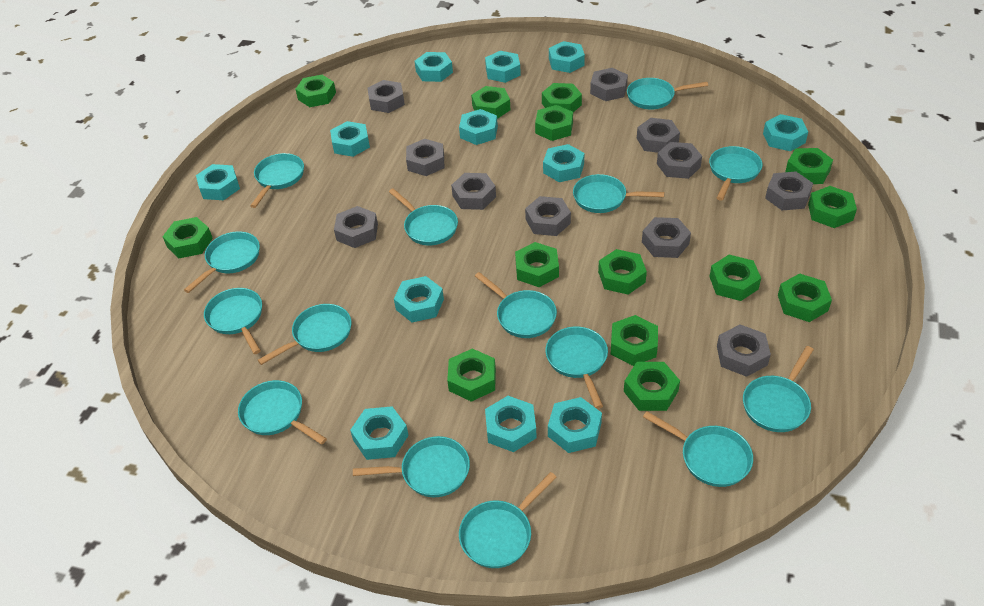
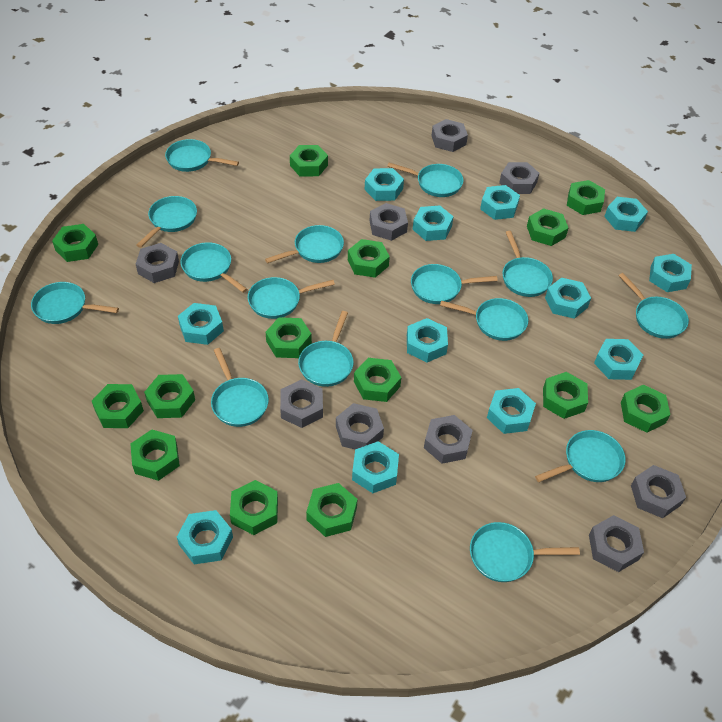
grey nut: [334,206,378,248] [367,80,405,113] [406,139,444,176] [451,173,496,210] [525,196,571,236] [590,68,628,101] [637,118,680,153] [642,217,691,258] [657,142,702,179] [717,324,771,377] [765,171,813,210] = 11 -> [136,243,179,283] [280,379,323,428] [336,403,384,449] [370,203,408,241] [424,415,473,464] [431,119,468,152] [499,162,539,194] [589,515,644,572] [631,465,686,518] = 9

